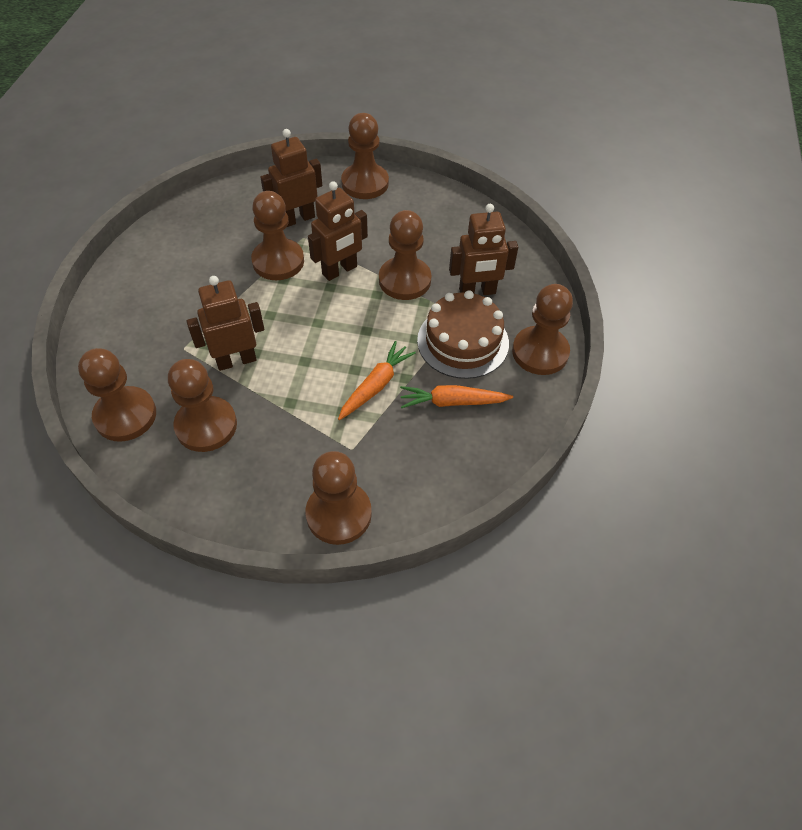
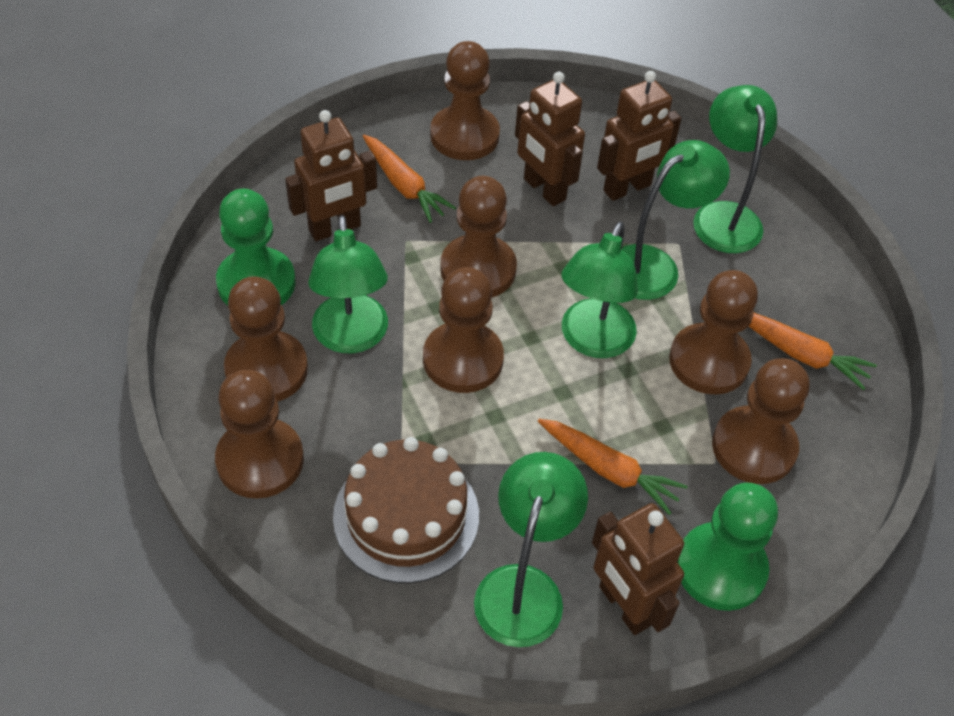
green lamp: none = 0 -> [308,215,388,353] [474,452,588,647] [561,222,638,358] [622,140,730,300] [693,85,777,253] = 5
green pawn: none = 0 -> [216,188,296,305] [677,482,778,611] = 2
orange carrot: [338,341,416,420] [400,385,513,408] = 2 -> [363,135,456,223] [538,419,688,515] [748,313,877,390] = 3

